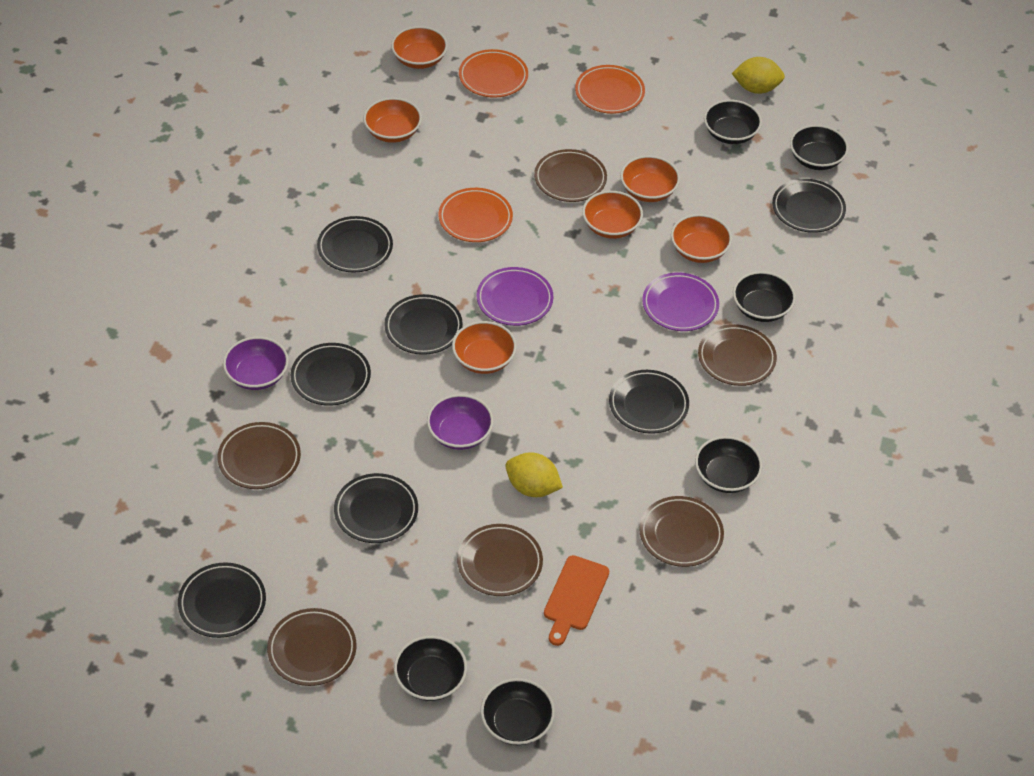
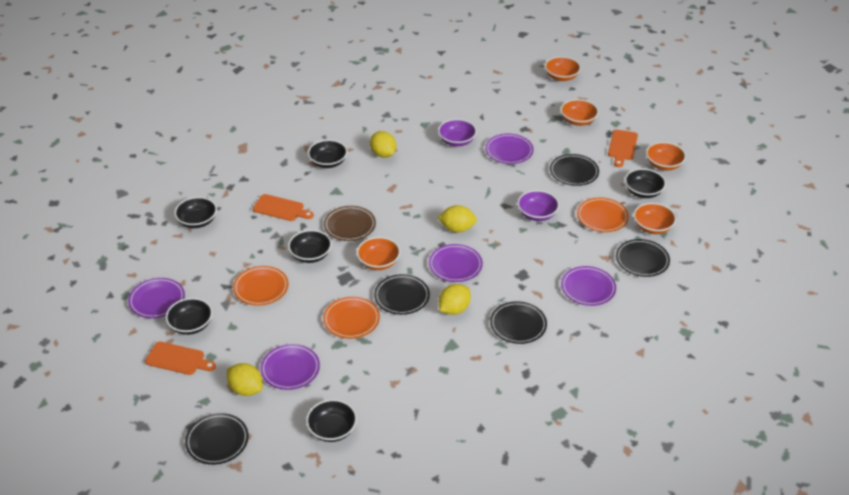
black plate: [178,562,266,638] [291,343,371,406] [317,216,393,272] [334,473,418,543] [384,294,463,355] [609,370,689,434] [772,179,846,233] = 7 -> [185,413,249,465] [374,274,430,315] [490,301,547,344] [550,154,599,186] [616,239,670,277] = 5
brown plate: [218,422,301,489] [267,608,357,686] [457,524,543,596] [534,149,607,202] [639,496,724,567] [698,324,777,386] = 6 -> [324,206,376,241] = 1
orange bowl: [363,98,422,143] [391,26,448,69] [452,321,517,374] [582,191,643,239] [620,156,680,202] [671,214,732,263] = 6 -> [356,237,400,270] [545,56,581,81] [560,99,599,126] [633,203,676,234] [646,142,686,170] = 5
orange cutting board: [544,555,609,646] = 1 -> [145,341,216,375] [253,194,314,221] [608,129,638,167] = 3
purple plate: [477,267,553,326] [642,273,719,331] = 2 -> [128,278,185,318] [260,344,320,390] [429,244,483,282] [485,134,534,164] [561,266,616,306] = 5
yellow lemon: [505,452,563,497] [732,57,785,94] = 2 -> [227,363,263,396] [370,131,396,158] [437,205,477,233] [439,284,471,315] = 4

